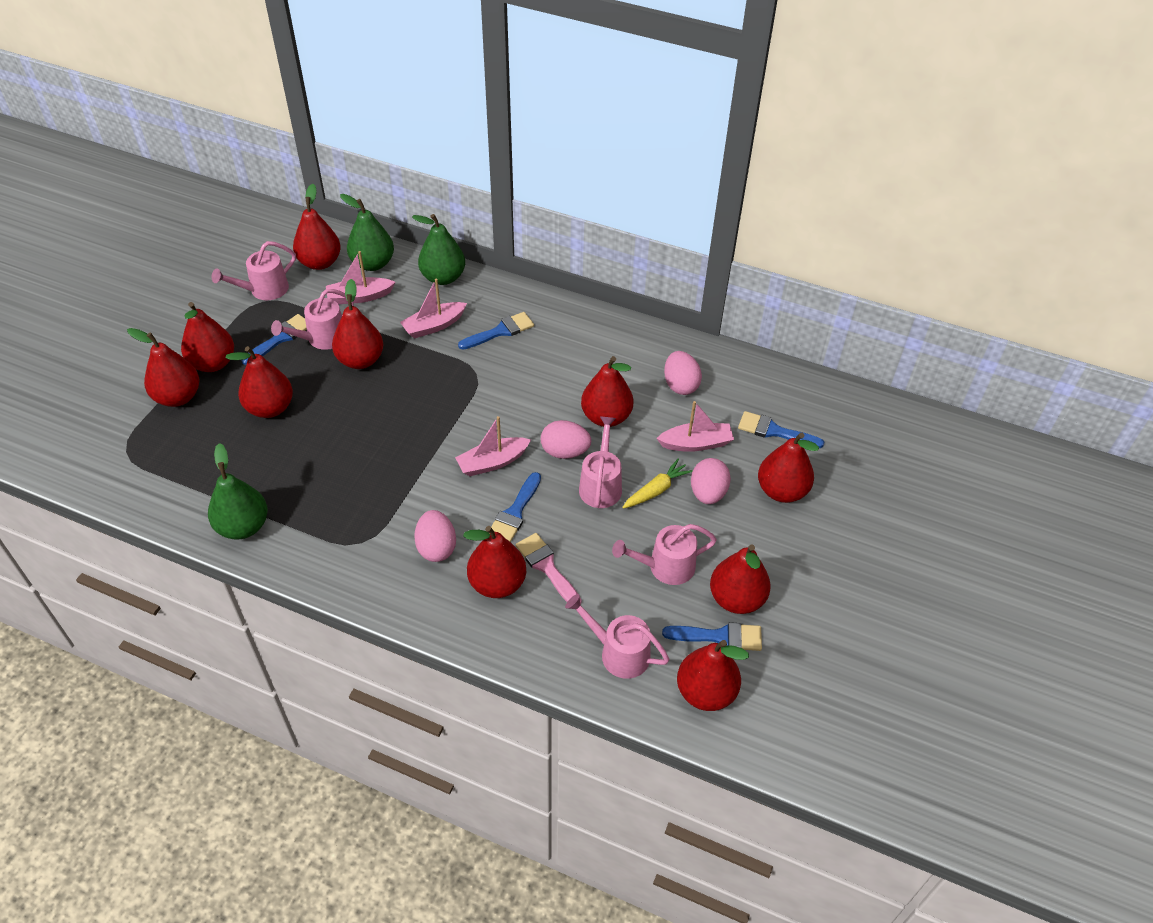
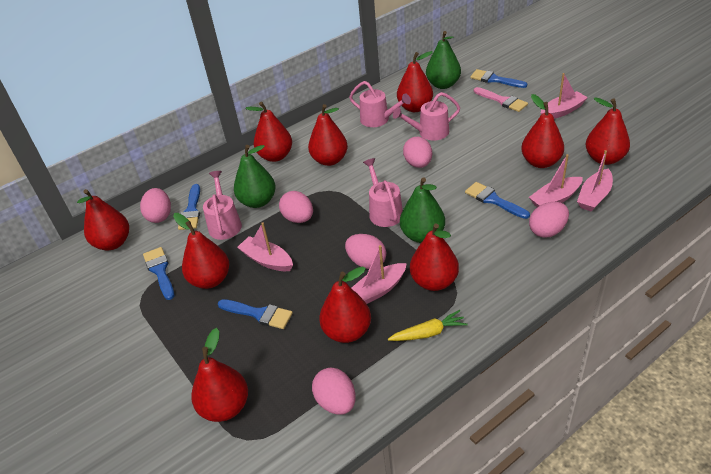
pink boat: [326,251,395,304] [400,279,467,339] [455,416,531,476] [656,401,734,452] = 4 -> [237,222,293,271] [351,245,407,304] [529,154,583,207] [541,73,588,119] [577,150,613,212] = 5
pink egg: [414,510,456,562] [541,420,591,459] [664,351,702,395] [691,458,731,504] = 4 -> [140,188,171,223] [279,191,313,223] [312,368,356,415] [345,234,386,269] [403,137,432,168] [529,202,569,238] = 6
pink watering can: [211,241,296,300] [271,289,354,350] [565,594,670,679] [579,416,622,508] [612,524,717,585] = 5 -> [203,171,242,240] [349,81,411,127] [363,158,403,227] [393,92,460,141] = 4

